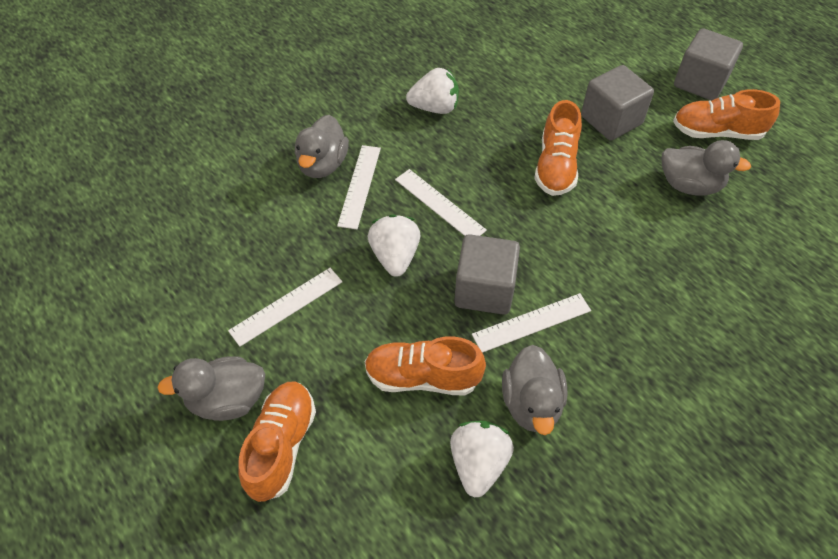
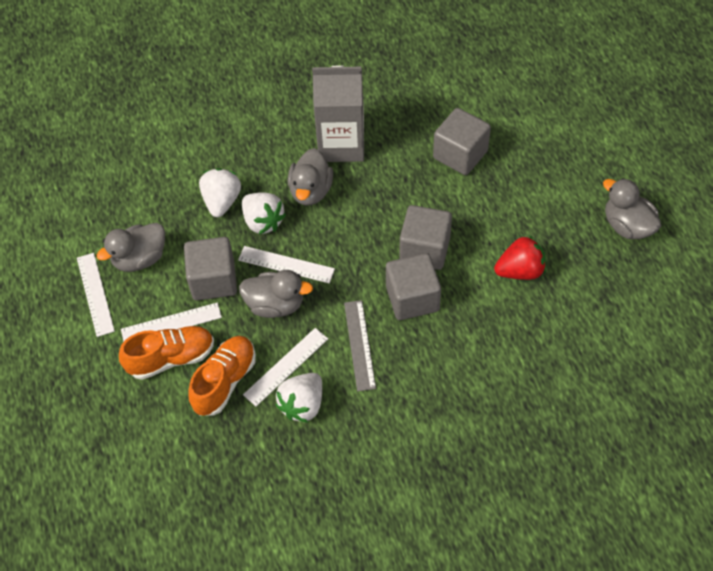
grey carton: none = 0 -> [312,66,364,162] = 1
grey cube: [454,234,520,315] [581,65,654,141] [674,28,743,100] = 3 -> [184,237,237,301] [386,253,441,320] [400,205,452,270] [433,108,491,175] = 4
grey ruler: none = 0 -> [344,300,376,391] = 1
orange shoe: [238,382,316,502] [364,336,486,396] [534,100,582,196] [673,89,780,140] = 4 -> [119,326,214,380] [188,336,256,416] = 2
red strawberry: none = 0 -> [494,235,546,280] = 1

